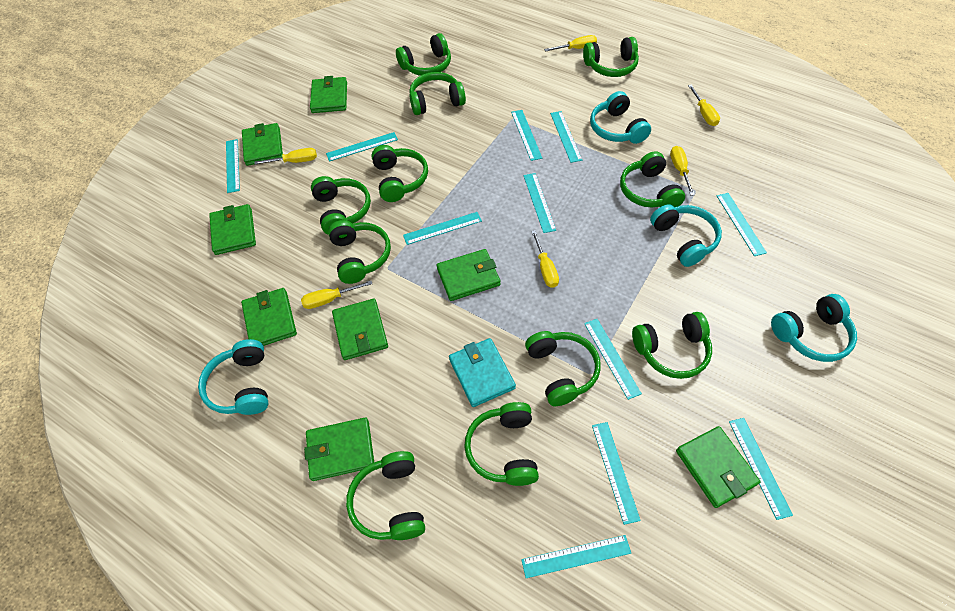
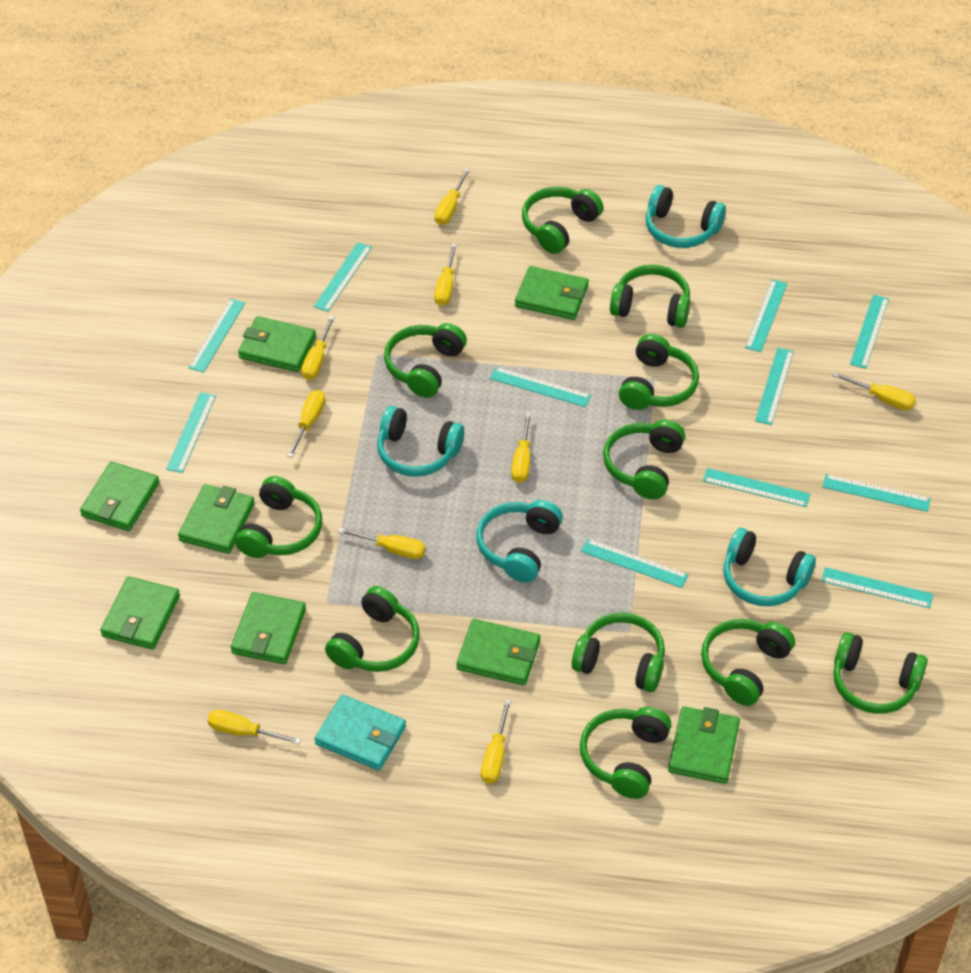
yellow screwdriver: [254,148,317,165] [301,281,372,309] [531,230,559,288] [544,35,597,52] [670,146,695,196] [688,85,720,126] = 6 -> [207,710,301,744] [287,390,325,458] [301,315,335,380] [337,527,425,559] [434,168,470,225] [434,243,457,306] [481,699,511,784] [511,412,531,483] [833,372,916,410] = 9

